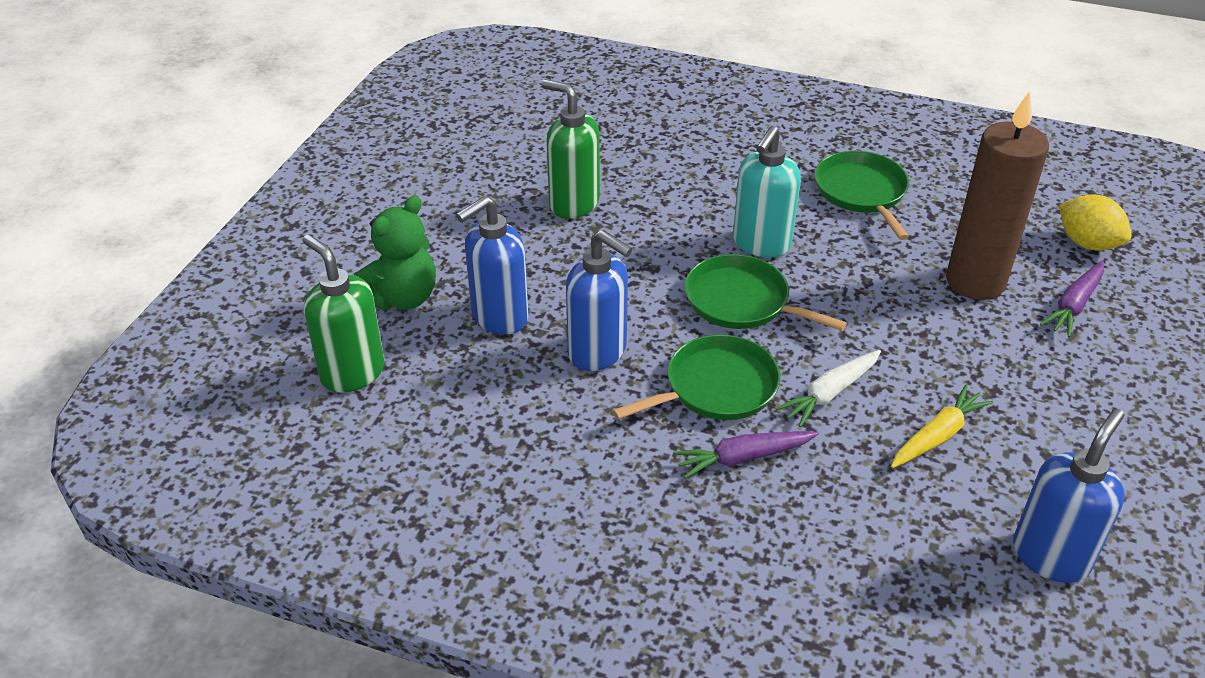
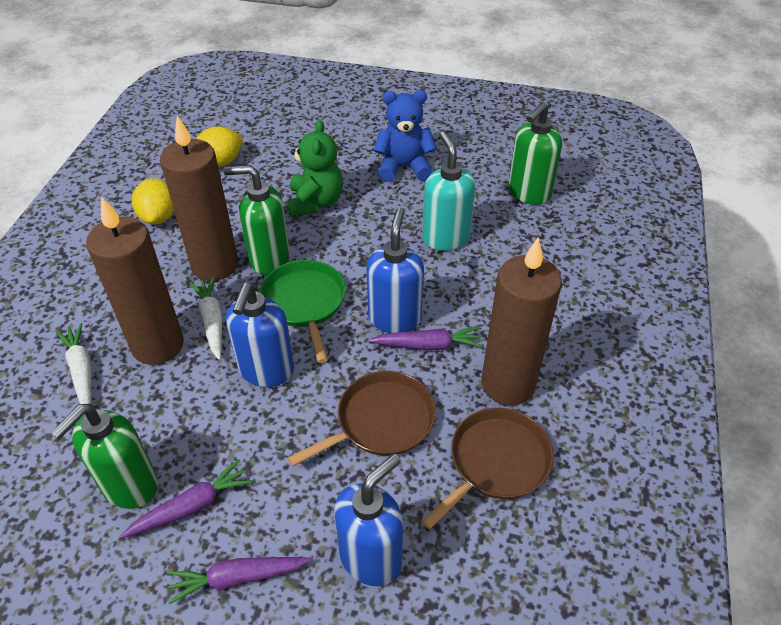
blue teddy bear: none = 0 -> [374,90,437,182] = 1
brown candle: [946,91,1049,300] = 1 -> [86,197,184,365] [160,116,238,281] [481,238,562,405] = 3
brown pan: none = 0 -> [288,371,436,466] [421,408,554,529] = 2
green pan: [612,335,781,420] [685,254,847,331] [815,151,909,240] = 3 -> [260,260,346,363] = 1
green soap dispenser: [303,235,384,393] [541,79,600,219] = 2 -> [51,403,158,509] [224,165,290,275] [508,102,562,205] = 3
purple carrot: [674,431,818,478] [1040,261,1104,337] = 2 -> [121,459,252,538] [168,557,311,604] [369,327,483,350] = 3
white carrot: [776,350,881,427] = 1 -> [56,323,91,404] [190,277,222,360] = 2
yellow carrot: [891,385,994,468] = 1 -> none = 0
yellow lemon: [1059,194,1132,250] = 1 -> [132,178,174,225] [196,126,243,167] = 2

